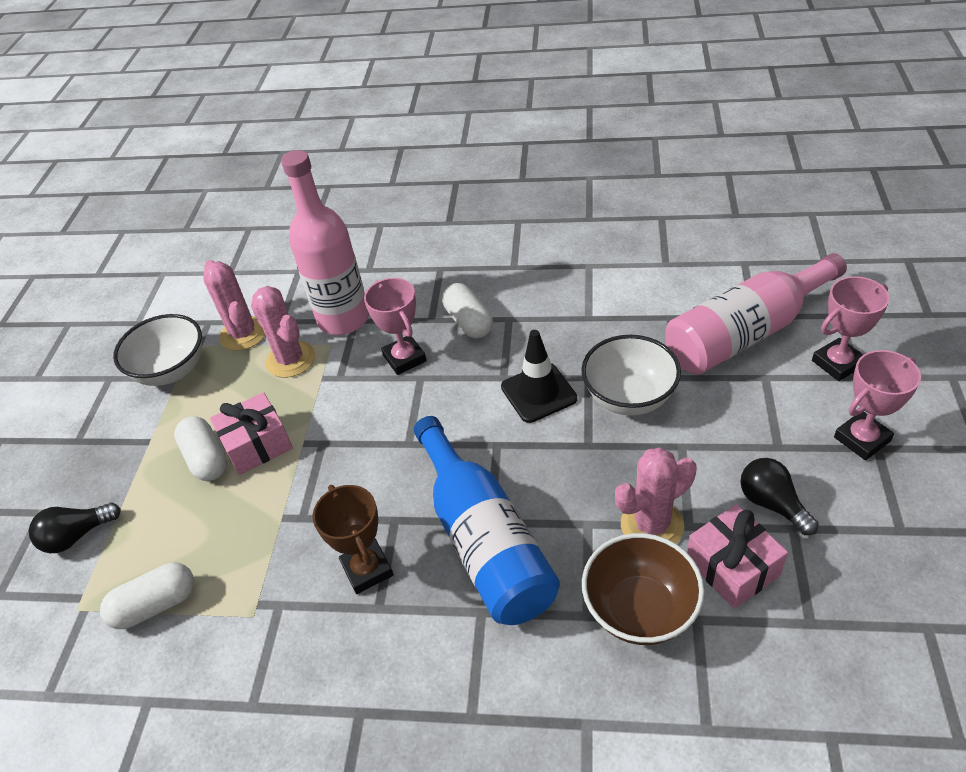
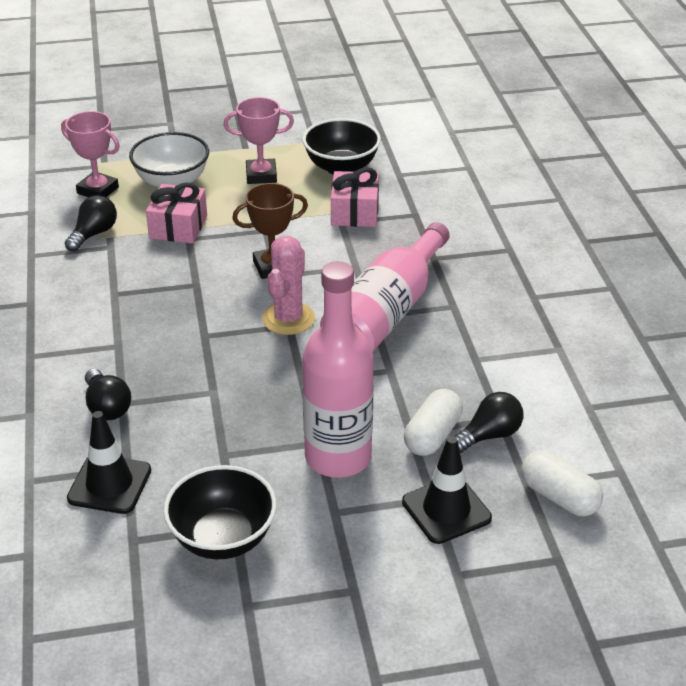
black bowl: none = 0 -> [163,465,277,559] [302,118,381,175] = 2
black light bulb: [29,503,121,553] [740,458,819,535] = 2 -> [65,195,117,252] [85,369,131,420] [454,392,523,453] = 3
black traffic cone: [501,330,577,423] = 1 -> [67,411,151,514] [402,436,492,544] = 2
blue bottle: [414,416,560,625] = 1 -> none = 0
brown bowl: [582,533,705,645] = 1 -> none = 0
pink cactus: [203,260,265,351] [251,286,315,378] [615,447,697,544] = 3 -> [262,236,315,335] = 1
pink trophy: [364,278,427,375] [812,276,890,381] [834,350,921,460] = 3 -> [61,111,120,197] [224,97,294,184] = 2
white bowl: [113,314,202,386] [581,335,681,416] = 2 -> [129,132,209,187] = 1
white capsule: [100,562,194,629] [174,416,227,481] [442,283,493,338] = 3 -> [404,389,463,456] [521,451,603,516] = 2

